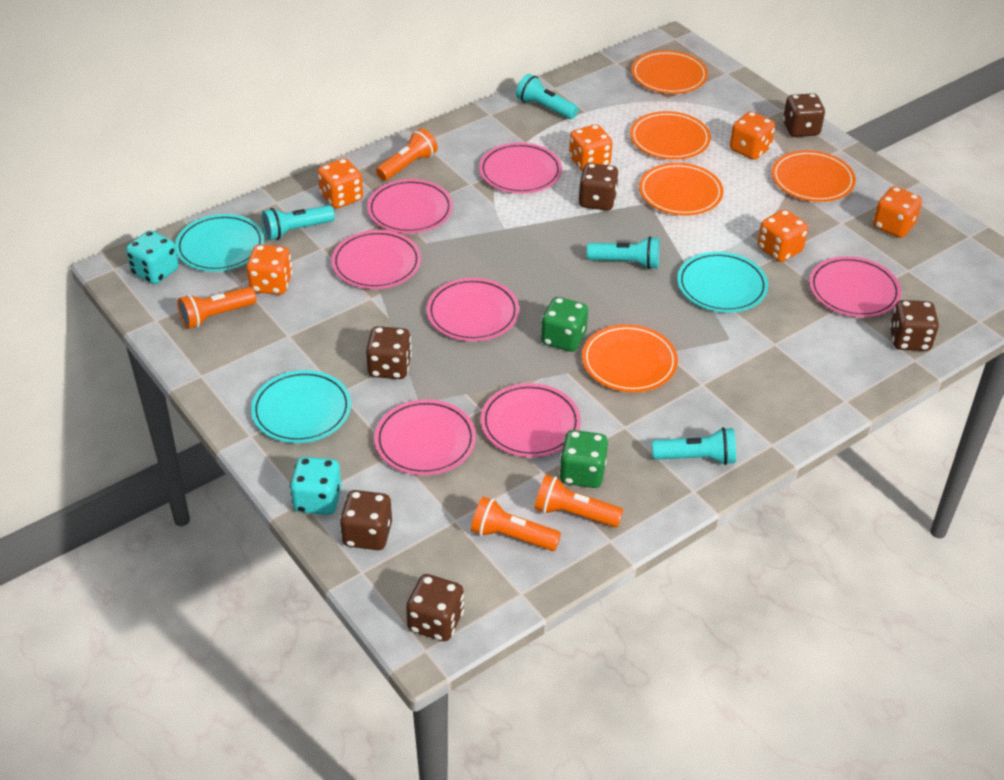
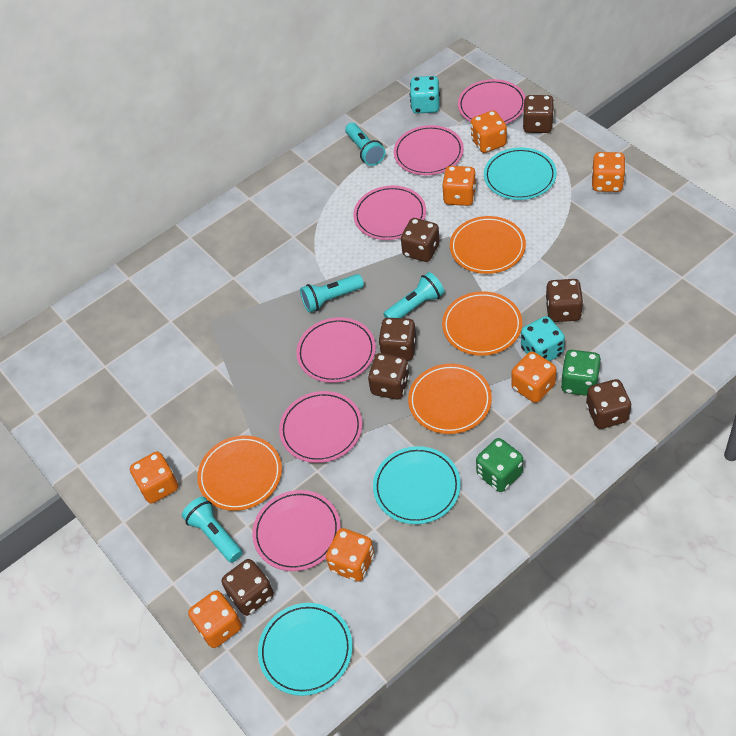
brown dice: [339,490,392,550] [366,326,412,379] [406,574,464,641] [579,163,619,211] [783,93,825,137] [889,300,939,351] = 6 -> [221,559,274,616] [368,353,410,400] [378,318,416,361] [401,218,440,262] [523,95,554,133] [545,279,583,322] [586,379,631,429] = 7
orange dice: [247,245,293,295] [318,158,363,208] [569,124,612,171] [730,111,775,160] [758,209,808,262] [873,186,922,238] = 6 -> [130,452,178,504] [188,590,242,648] [326,528,374,582] [442,166,476,206] [471,110,507,153] [511,352,556,403] [592,152,626,192] = 7
orange flashlight: [178,287,257,329] [376,128,438,181] [471,497,561,551] [534,475,623,527] = 4 -> none = 0
orange plate: [582,324,678,392] [630,111,711,160] [631,50,708,94] [639,163,724,215] [772,150,856,202] = 5 -> [197,435,282,511] [408,364,492,434] [442,291,522,356] [450,216,526,274] = 4
pink plate: [331,230,421,289] [367,179,453,233] [374,399,476,475] [427,278,519,341] [479,143,562,194] [481,383,581,457] [809,256,901,317] = 7 -> [252,490,341,571] [279,391,362,463] [296,317,376,383] [353,186,426,240] [394,125,464,175] [458,79,525,124] = 6

